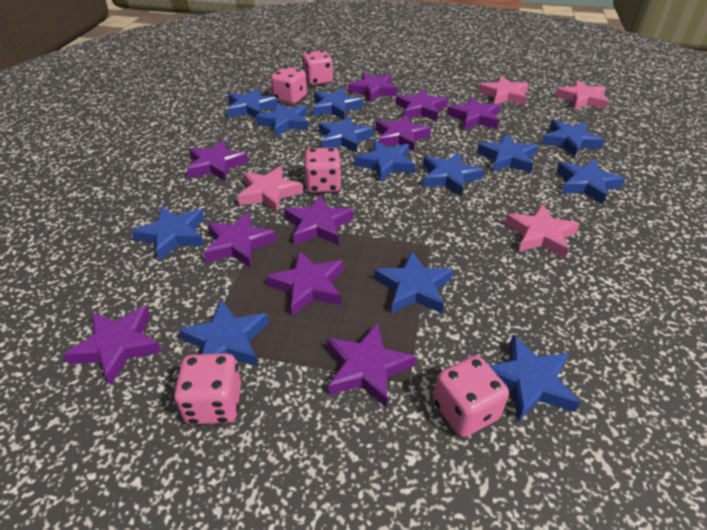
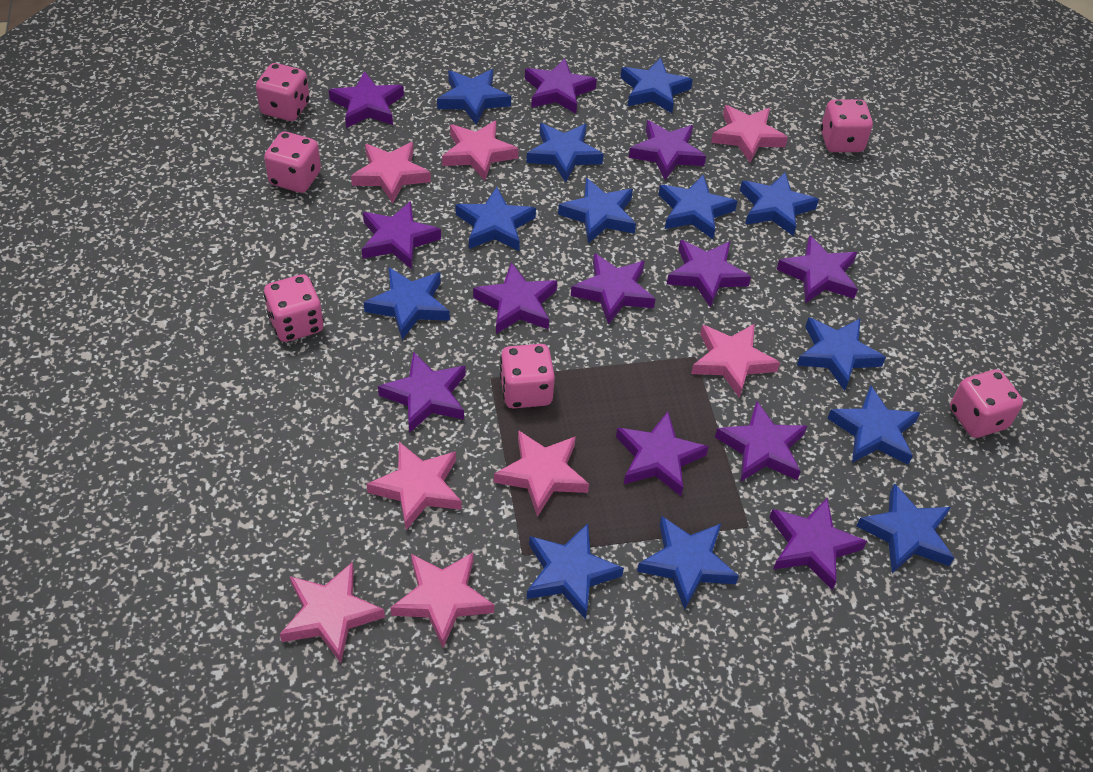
pink dice: [174,353,241,424] [271,67,307,104] [302,50,333,85] [305,148,342,193] [433,356,509,437] = 5 -> [256,63,310,121] [264,132,321,193] [264,274,324,342] [500,344,555,409] [821,99,873,152] [950,369,1023,438] = 6
pink star: [237,166,303,213] [478,76,529,105] [505,204,580,258] [555,80,608,110] = 4 -> [280,562,385,663] [351,142,431,204] [367,442,461,530] [390,552,494,648] [442,120,519,181] [494,430,589,517] [691,324,780,398] [711,105,788,163] = 8
purple star: [63,306,162,386] [187,140,248,181] [204,212,277,267] [266,251,343,316] [284,195,353,245] [327,323,416,408] [348,73,398,102] [376,115,431,152] [396,89,448,121] [447,97,500,130] = 10 -> [329,71,404,128] [362,201,441,269] [378,352,466,433] [473,262,557,334] [525,58,597,114] [571,253,655,325] [616,412,709,496] [629,120,706,180] [667,240,751,308] [715,401,807,481] [769,498,867,590] [776,235,858,304] = 12

